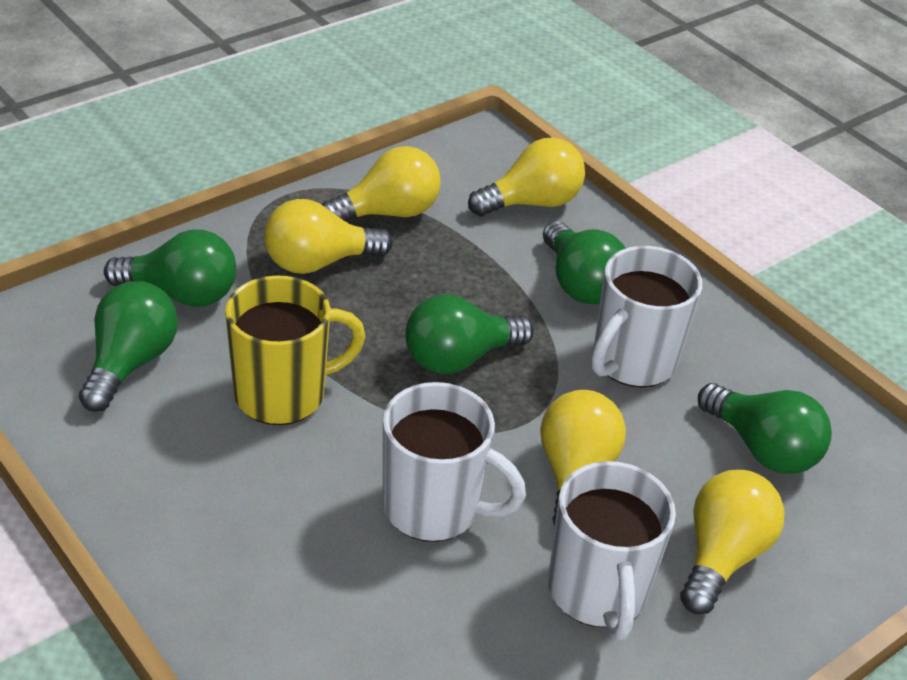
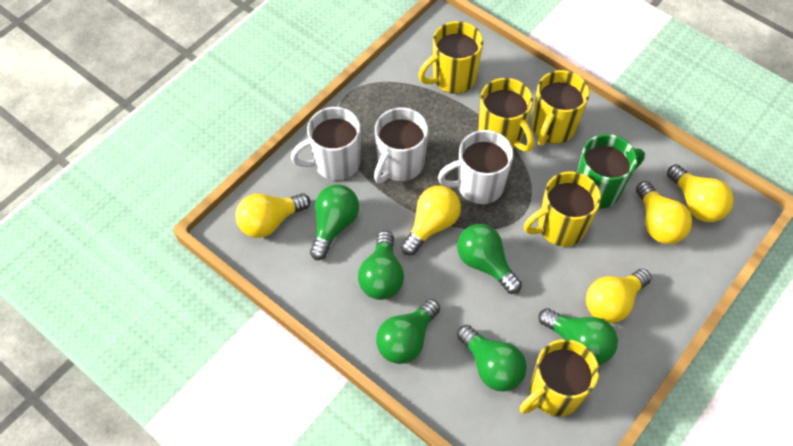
green light bulb: [79,281,178,412] [104,229,236,307] [405,294,534,374] [543,221,626,304] [698,383,832,474] = 5 -> [310,185,359,260] [358,231,404,300] [376,299,440,364] [457,224,522,294] [457,325,527,392] [538,308,618,365] = 6
green mug: none = 0 -> [577,134,645,209] = 1
yellow mug: [225,275,366,425] = 1 -> [418,21,483,94] [478,78,534,152] [520,339,599,416] [524,171,601,246] [532,70,590,146] = 5

